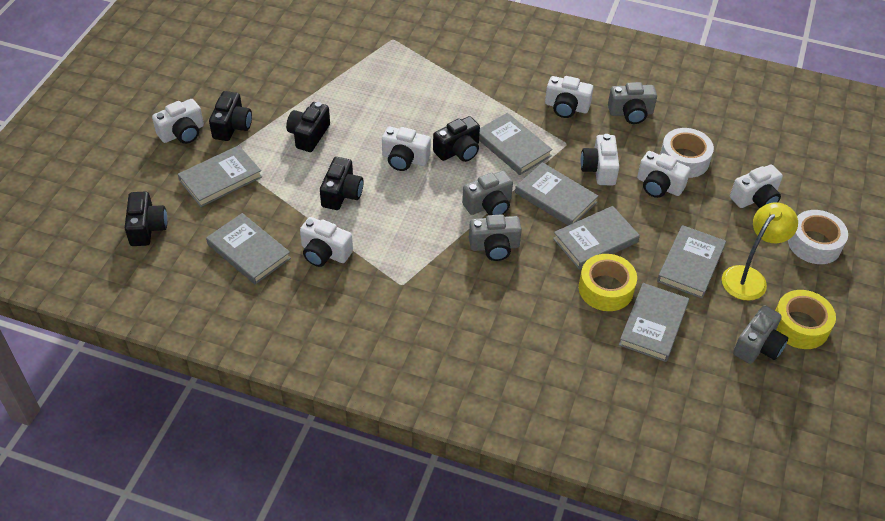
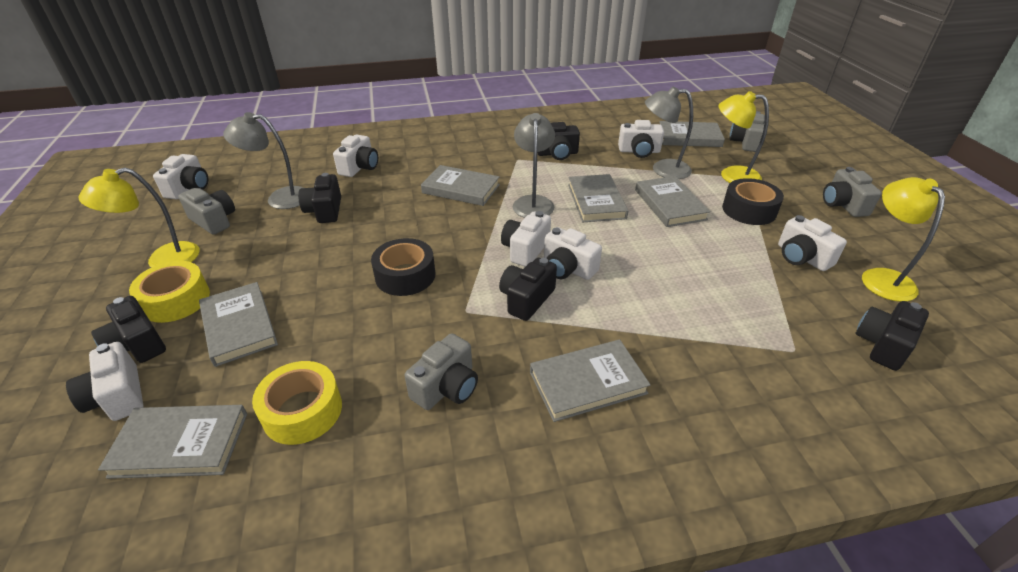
black tape: none = 0 -> [371,238,435,296] [722,178,784,225] = 2
grey lamp: none = 0 -> [223,112,303,209] [513,113,555,218] [645,87,693,179] = 3
white tape: [660,128,714,178] [788,210,848,264] = 2 -> none = 0
yellow lamp: [722,202,798,301] = 1 -> [78,168,200,267] [718,91,769,183] [862,177,945,302] = 3

